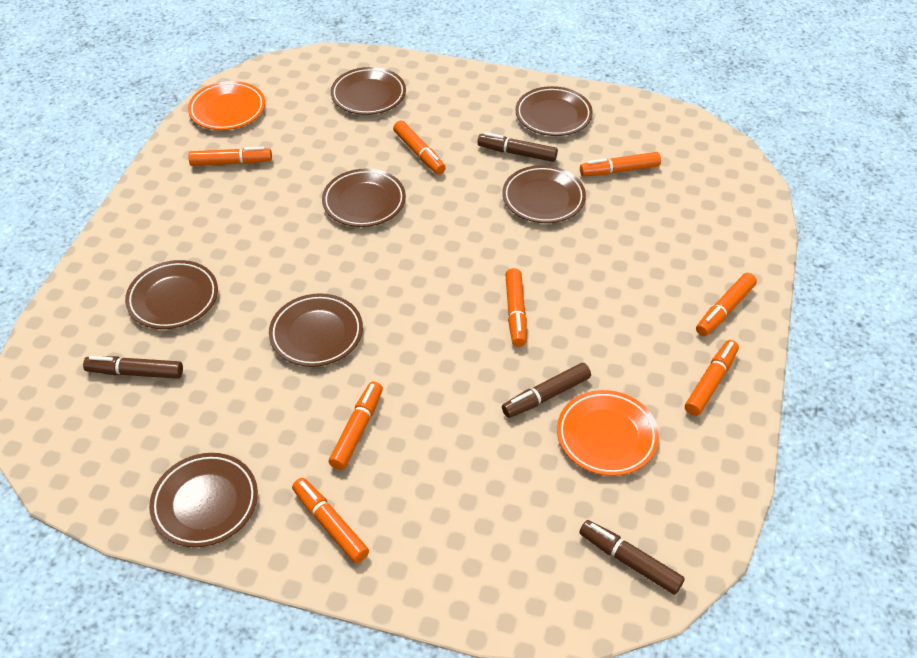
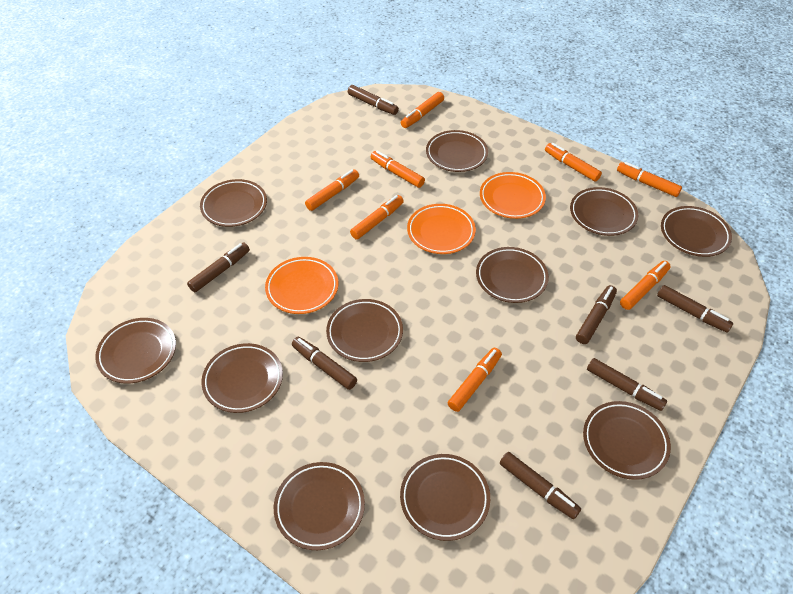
brown marker: [83,356,183,379] [478,132,558,162] [502,363,591,418] [579,520,685,595] = 4 -> [187,243,250,292] [292,337,357,390] [348,85,399,115] [500,452,581,519] [576,285,617,344] [587,358,667,411] [657,285,733,333] = 7
brown plate: [125,260,218,329] [149,453,258,547] [269,293,363,367] [322,169,406,227] [331,67,406,115] [502,165,586,223] [515,86,593,136] = 7 -> [95,318,176,384] [200,179,267,227] [201,343,283,413] [274,462,365,550] [326,299,403,362] [400,454,490,541] [426,130,488,172] [476,247,549,303] [570,187,638,236] [583,401,671,480] [661,206,732,257] = 11
orange plate: [188,81,265,130] [557,390,659,476] = 2 -> [265,257,338,314] [407,204,476,254] [480,172,546,219] = 3

